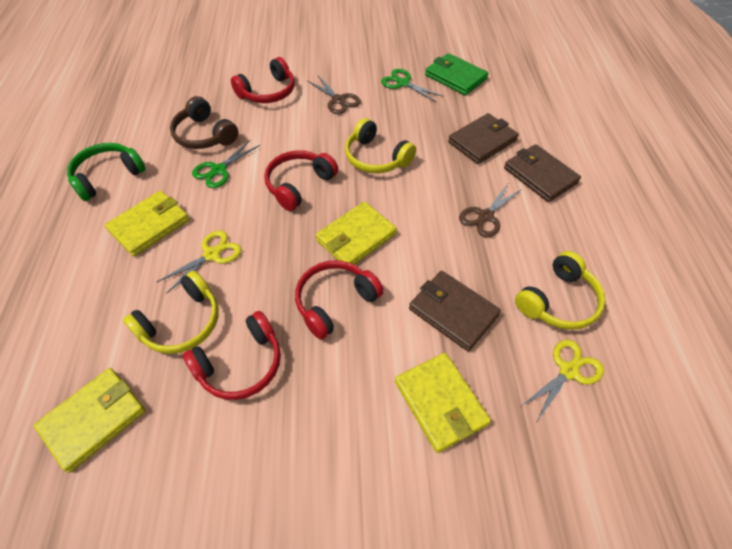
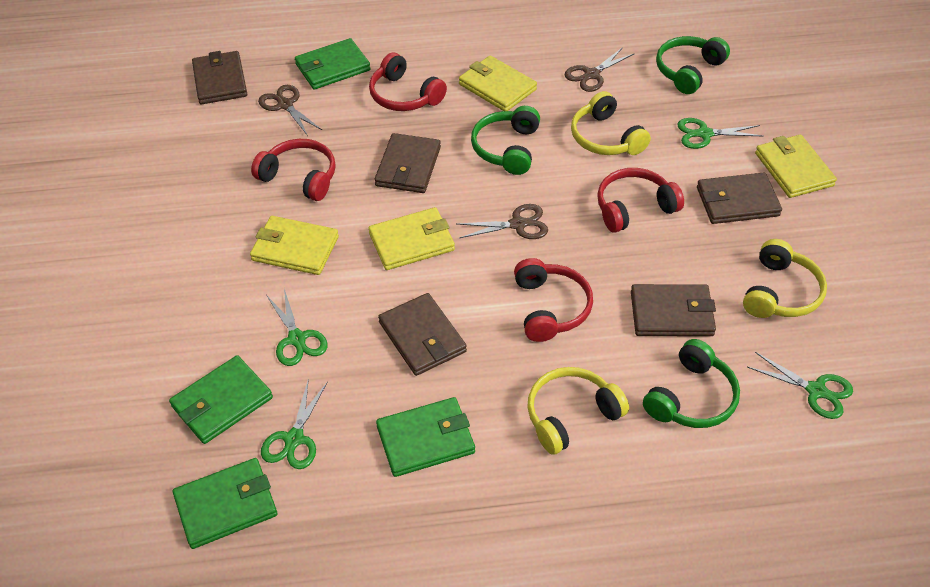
brown headphones: [170,96,238,149] = 1 -> none = 0
brown scissors: [308,76,361,114] [459,184,522,237] = 2 -> [258,85,322,136] [457,204,548,239] [565,47,635,92] = 3
brown wallet: [409,271,501,351] [448,113,519,164] [504,144,581,202] = 3 -> [192,51,247,104] [374,133,441,193] [378,293,467,376] [631,284,716,336] [697,172,782,224] = 5
green headphones: [67,143,146,201] = 1 -> [471,106,540,175] [643,339,740,428] [656,36,730,94] = 3
green scissors: [192,140,260,188] [381,69,443,102] = 2 -> [261,378,328,469] [266,289,327,366] [677,118,764,149] [747,352,853,419] = 4
green wallet: [425,53,489,95] = 1 -> [169,355,273,444] [173,458,277,549] [295,38,371,89] [376,397,475,477] = 4
yellow scissors: [156,230,242,294] [520,340,604,421] = 2 -> none = 0

